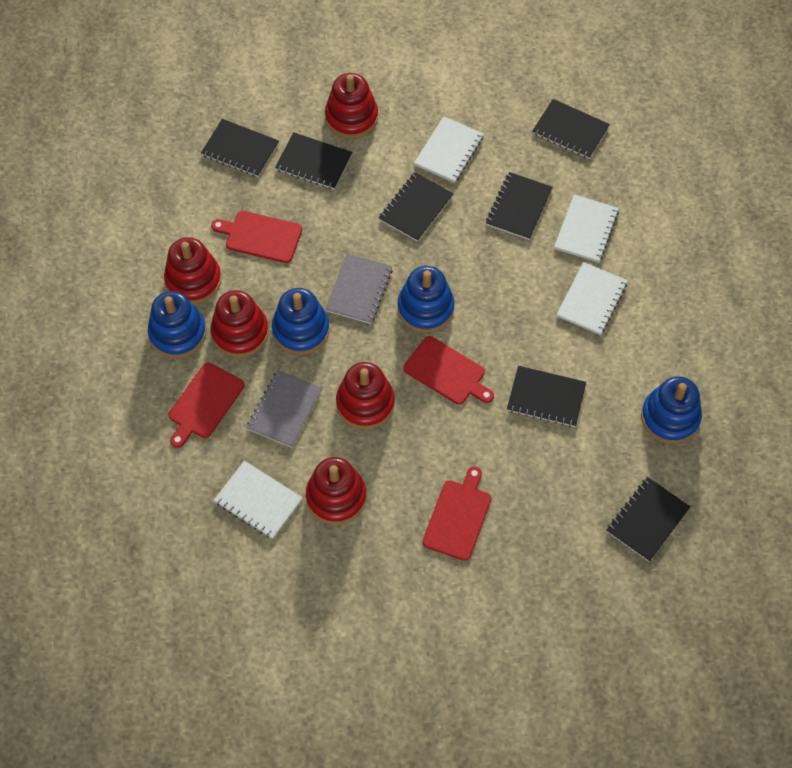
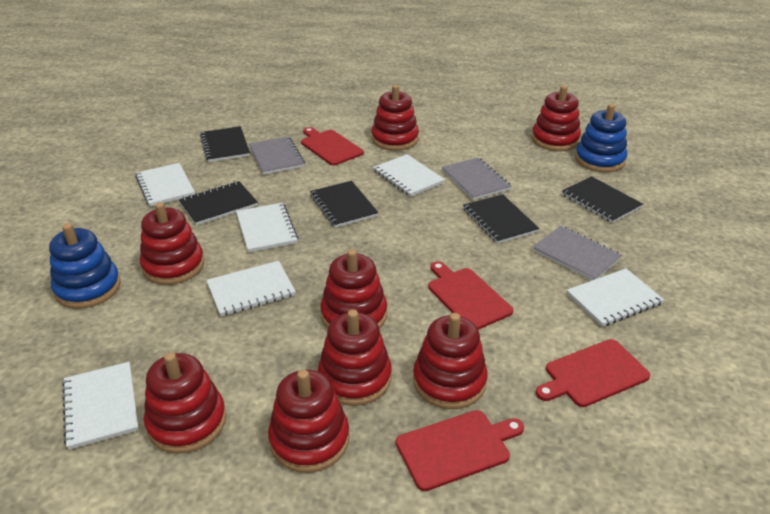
black notebook: [201,119,279,177] [275,132,353,190] [379,172,454,242] [486,172,553,240] [507,366,586,427] [532,99,610,159] [606,477,691,562] = 7 -> [179,181,258,225] [200,126,250,162] [310,181,379,228] [463,194,540,244] [562,176,643,223] = 5
blue stacking toy: [148,291,206,358] [272,288,330,355] [398,266,455,333] [641,376,702,444] = 4 -> [49,223,121,309] [575,104,627,172] = 2
grey notebook: [246,370,323,448] [325,254,393,324] = 2 -> [249,136,305,175] [442,158,512,200] [533,226,622,280] = 3
red stacking toy: [164,237,221,304] [211,290,269,358] [306,457,367,525] [325,73,378,139] [336,362,395,429] = 5 -> [140,202,204,285] [144,352,226,454] [268,370,350,473] [318,310,392,406] [320,249,387,329] [372,85,419,151] [413,313,488,409] [532,85,581,151] = 8
white notebook: [214,461,303,539] [414,116,484,183] [554,194,619,263] [556,262,628,335] = 4 -> [62,362,139,450] [135,163,195,207] [206,261,296,316] [236,203,298,252] [373,154,445,197] [567,269,664,327] = 6

